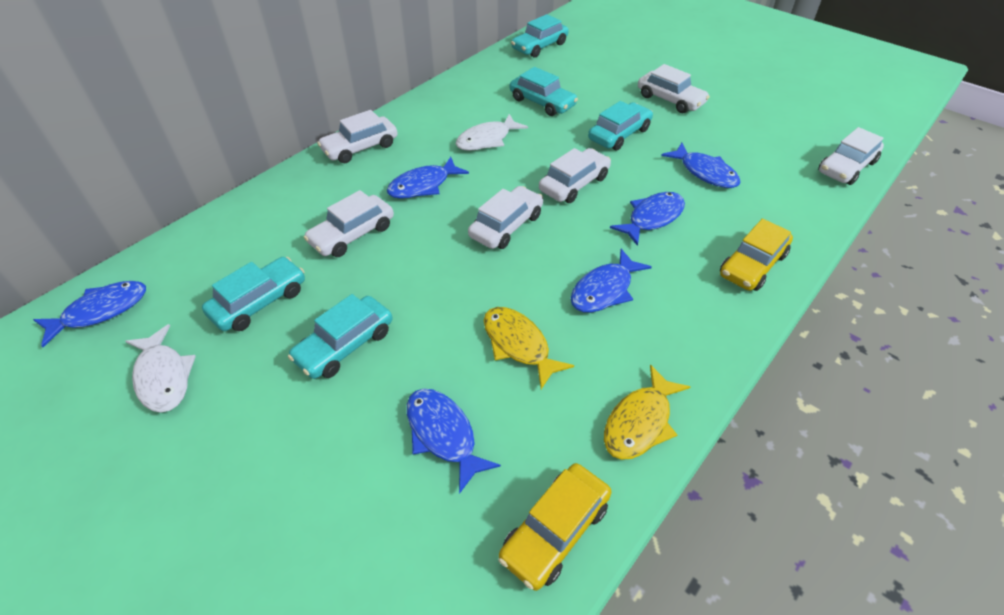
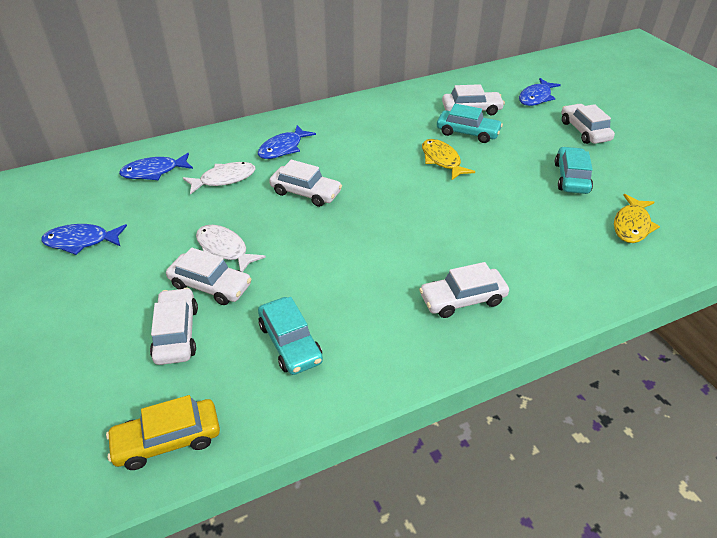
blue fish: [33,281,146,347] [387,157,469,199] [407,389,501,494] [571,249,652,313] [610,192,685,246] [661,143,741,188] = 6 -> [41,224,127,255] [119,153,193,180] [258,125,316,159] [519,78,561,106] = 4
turquoise car: [202,257,305,331] [288,294,392,379] [510,67,578,116] [511,14,569,57] [588,101,653,150] = 5 -> [258,297,323,375] [437,104,503,143] [555,147,593,194] = 3
yellow car: [498,463,612,591] [720,218,793,291] = 2 -> [106,395,220,470] = 1

